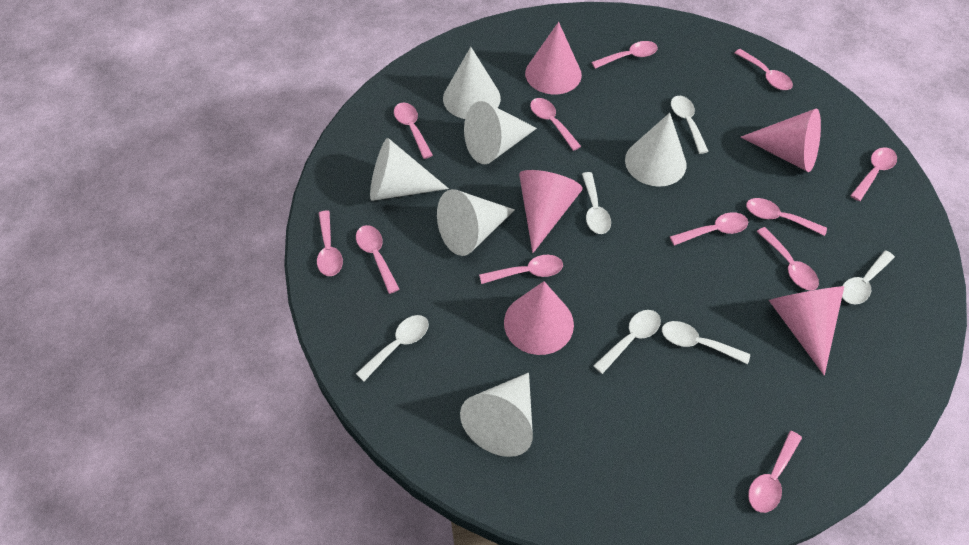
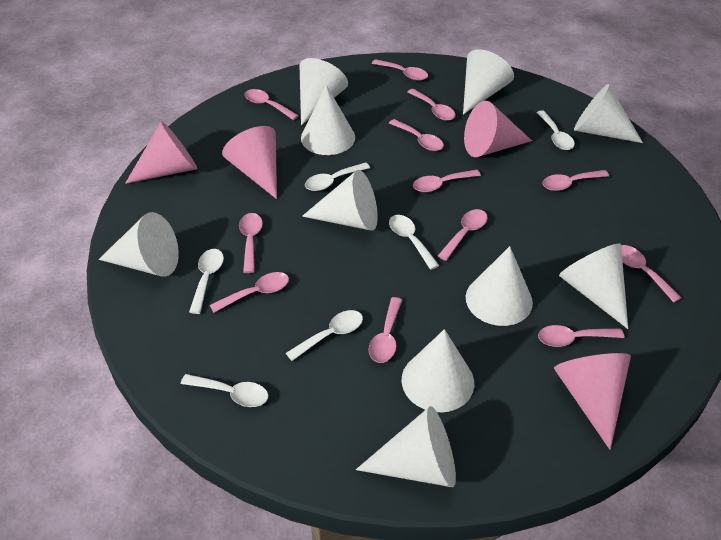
pink cone: [504,281,574,355] [519,170,583,253] [525,22,582,94] [741,109,821,172] [769,286,844,375] = 5 -> [125,121,197,184] [222,126,277,199] [464,101,532,157] [554,353,631,450] = 4
white cone: [370,138,449,201] [437,189,515,256] [443,47,501,119] [460,372,533,457] [464,101,537,164] [625,113,686,187] = 6 -> [99,212,179,277] [299,58,348,125] [301,85,355,155] [302,170,378,231] [356,406,456,487] [402,329,474,412] [463,49,514,115] [466,246,533,326] [559,243,628,329] [574,84,643,143] = 10

